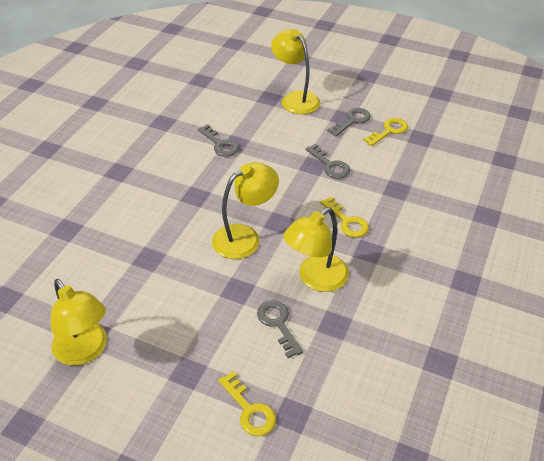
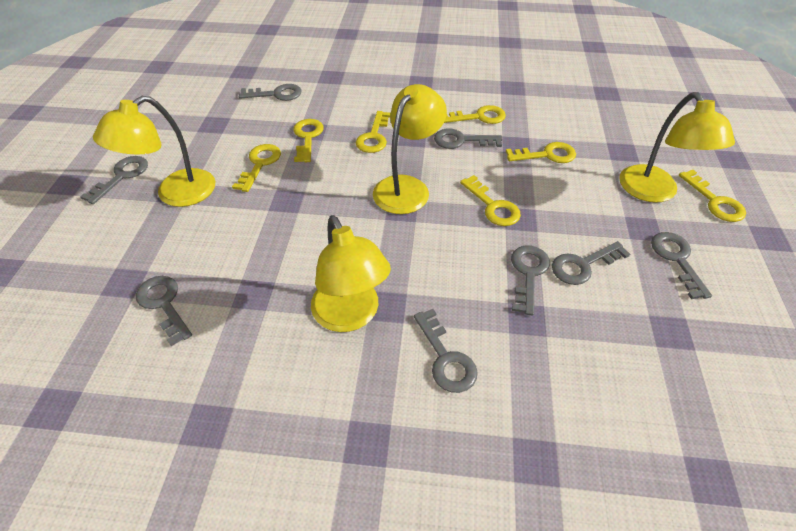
grey key: [198,124,239,157] [257,300,303,358] [305,144,350,179] [327,108,371,137] = 4 -> [80,156,148,204] [136,276,192,346] [239,84,302,101] [414,309,478,393] [434,129,502,149] [511,246,550,316] [552,241,630,285] [651,232,712,299] = 8
yellow key: [218,372,276,436] [320,196,369,238] [363,118,408,146] = 3 -> [232,144,281,192] [293,119,324,162] [356,111,391,153] [444,105,506,124] [460,175,521,226] [506,142,576,163] [679,170,746,222] = 7

